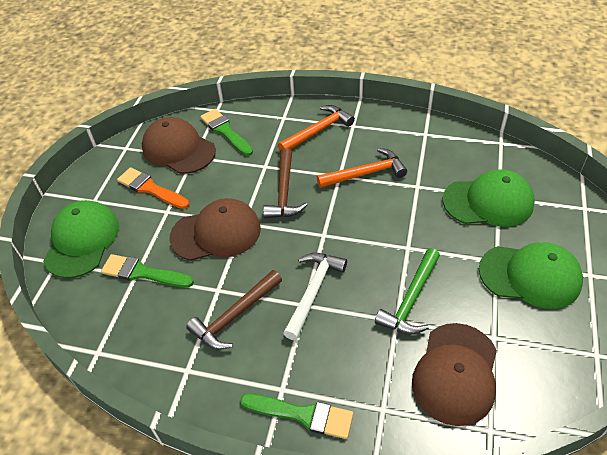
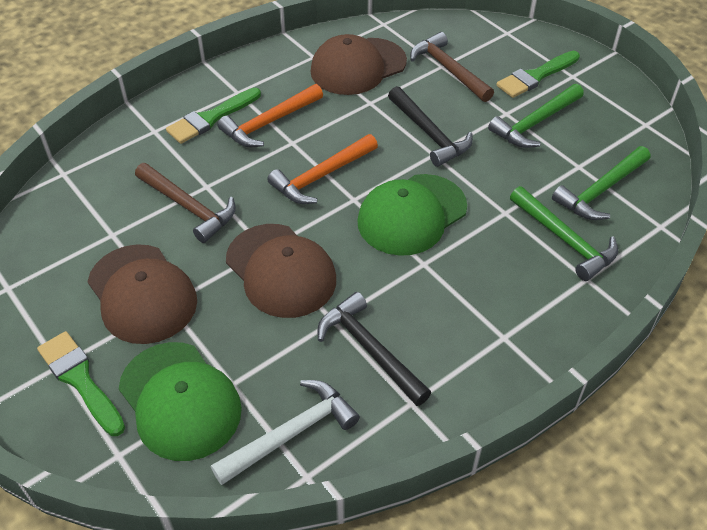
black hammer: none = 0 -> [317,292,431,406] [388,86,473,167] = 2
green cap: [43,200,119,278] [443,169,535,227] [479,242,583,309] = 3 -> [119,342,242,461] [357,174,467,256] = 2
green hammer: [375,248,440,334] = 1 -> [488,84,584,148] [510,186,618,281] [552,146,650,220] = 3
orange brush: [117,167,189,209] = 1 -> none = 0

